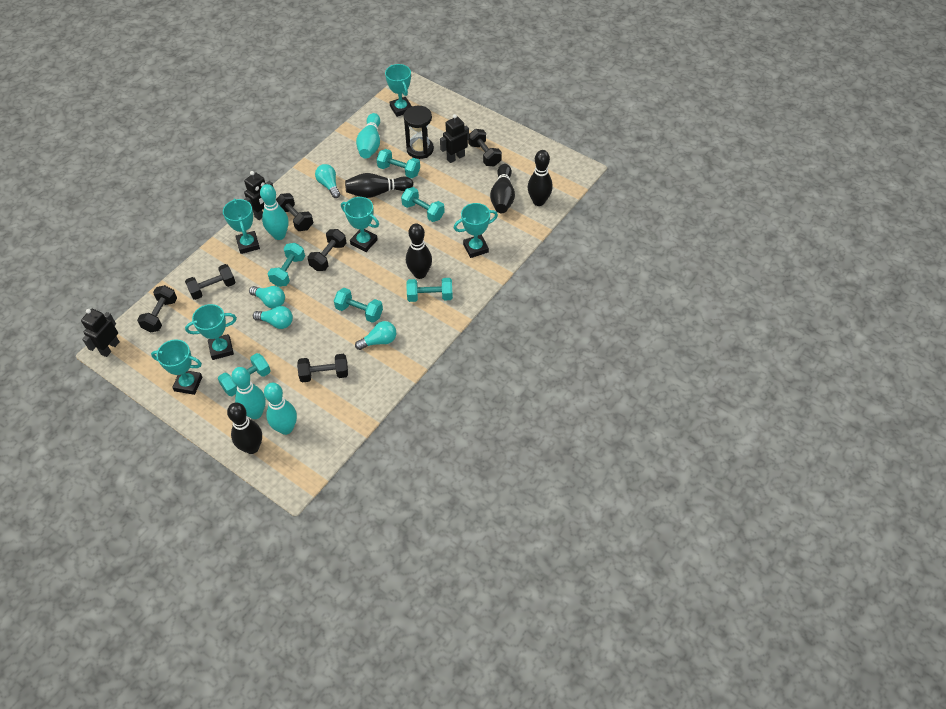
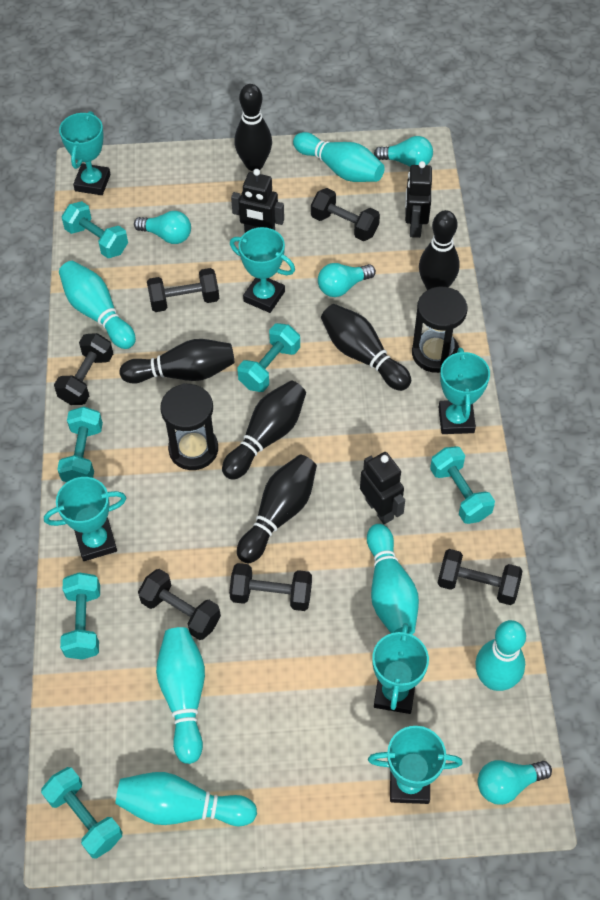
black bowling pin: [227,403,262,454] [345,173,413,198] [406,223,432,279] [490,164,515,213] [528,150,553,206] = 5 -> [120,339,234,384] [222,380,306,480] [234,84,272,171] [237,455,317,563] [321,304,411,391] [419,210,459,290] = 6
black hourglass: [404,106,434,159] = 1 -> [160,383,218,470] [412,287,467,373] = 2
turquoise bowling pin: [231,367,266,419] [260,184,289,240] [264,383,297,435] [356,113,380,159] = 4 -> [59,261,136,349] [115,772,257,826] [156,627,205,764] [293,132,385,182] [367,524,419,635] [475,620,526,691] = 6

